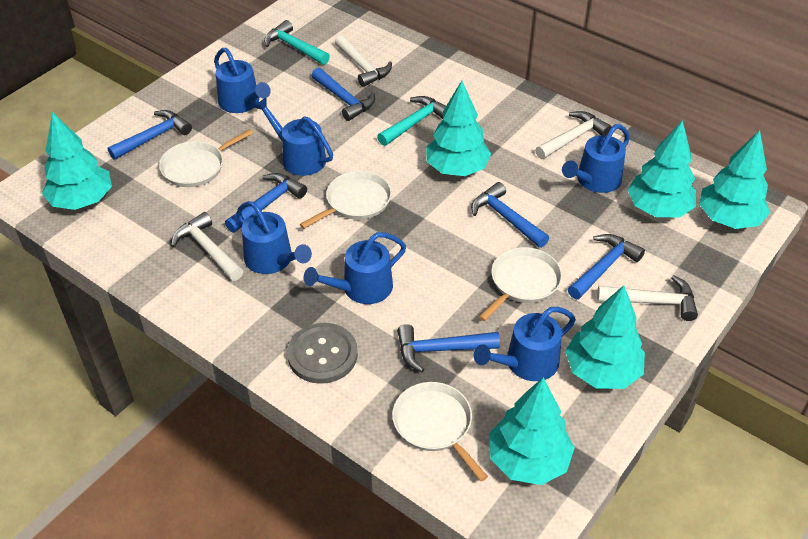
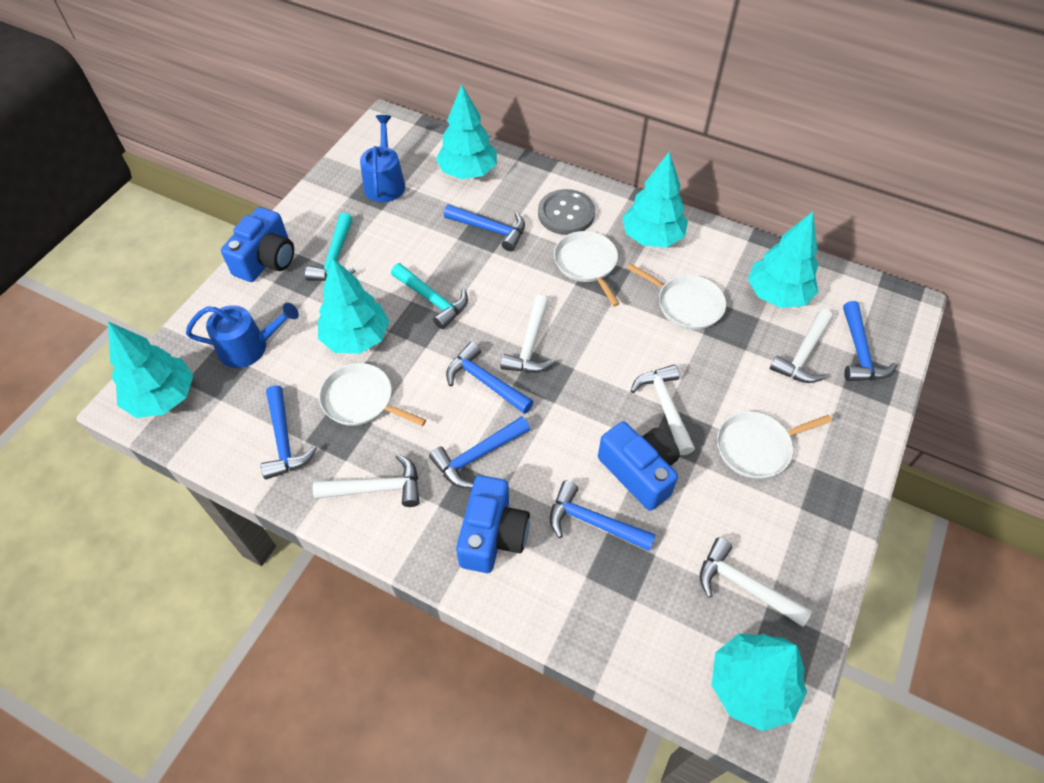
blue camera: none = 0 -> [221,207,294,282] [456,475,530,573] [598,421,680,511] = 3
blue watering can: [214,48,271,113] [236,201,312,274] [254,98,333,176] [304,232,406,304] [474,307,576,381] [562,124,630,193] = 6 -> [186,303,299,368] [360,115,405,202] = 2
white hammer: [171,212,243,281] [335,35,392,87] [535,111,612,159] [597,275,698,321] = 4 -> [313,454,419,507] [500,295,554,373] [630,364,695,455] [700,537,812,627] [770,309,833,383] = 5

